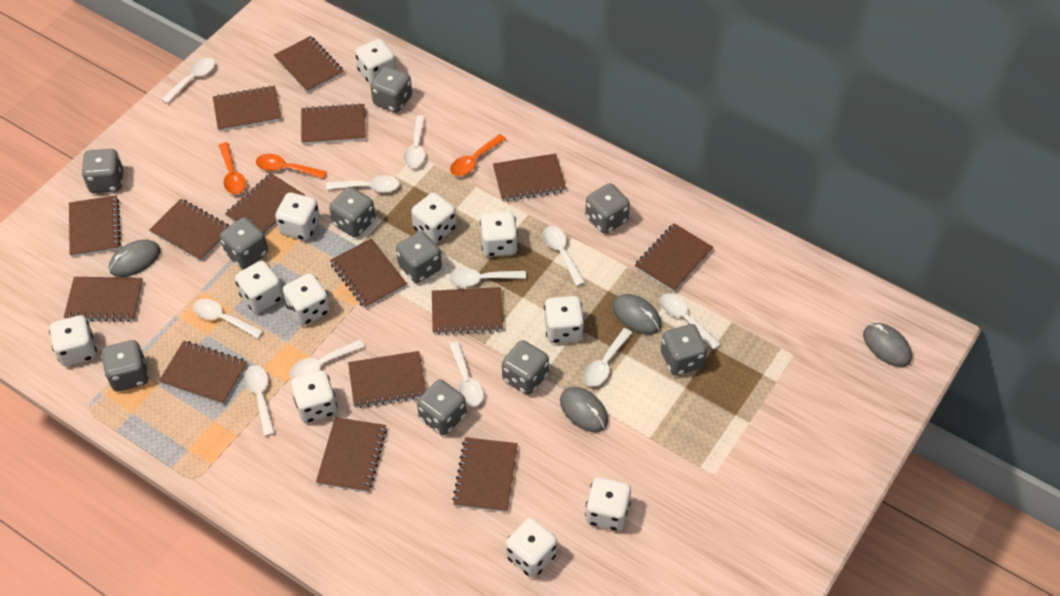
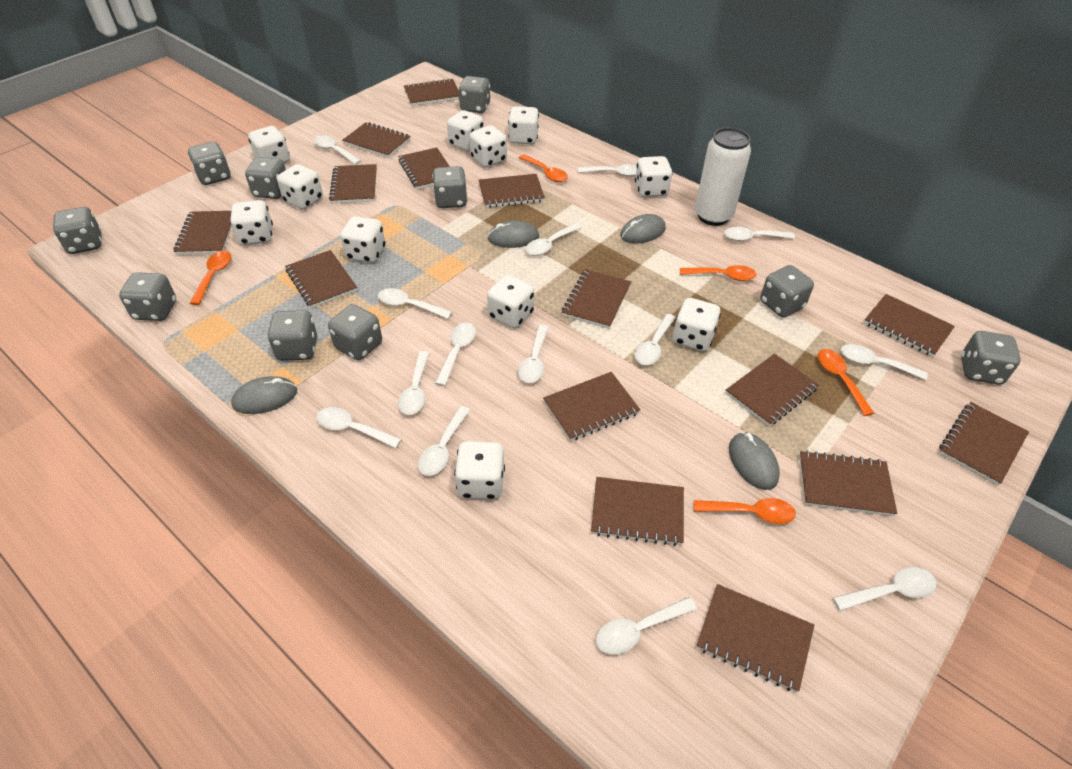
orange spoon: [219,142,246,194] [256,154,327,179] [450,134,506,176] = 3 -> [190,251,231,305] [519,154,568,182] [680,265,756,281] [694,498,796,524] [818,349,874,416] = 5
white can: none = 0 -> [695,127,751,226] = 1
white spoon: [161,58,215,104] [193,299,263,339] [244,365,275,436] [289,340,364,379] [326,175,399,193] [404,115,425,168] [449,268,526,287] [449,341,484,407] [542,226,586,286] [583,328,632,386] [660,293,720,350] = 11 -> [314,135,361,165] [316,407,402,448] [378,288,452,319] [398,351,429,415] [418,406,470,476] [435,323,476,386] [518,325,549,383] [525,223,582,256] [578,164,637,177] [596,597,697,655] [635,314,676,365] [724,227,795,241] [833,567,936,611] [841,344,928,380] = 14

